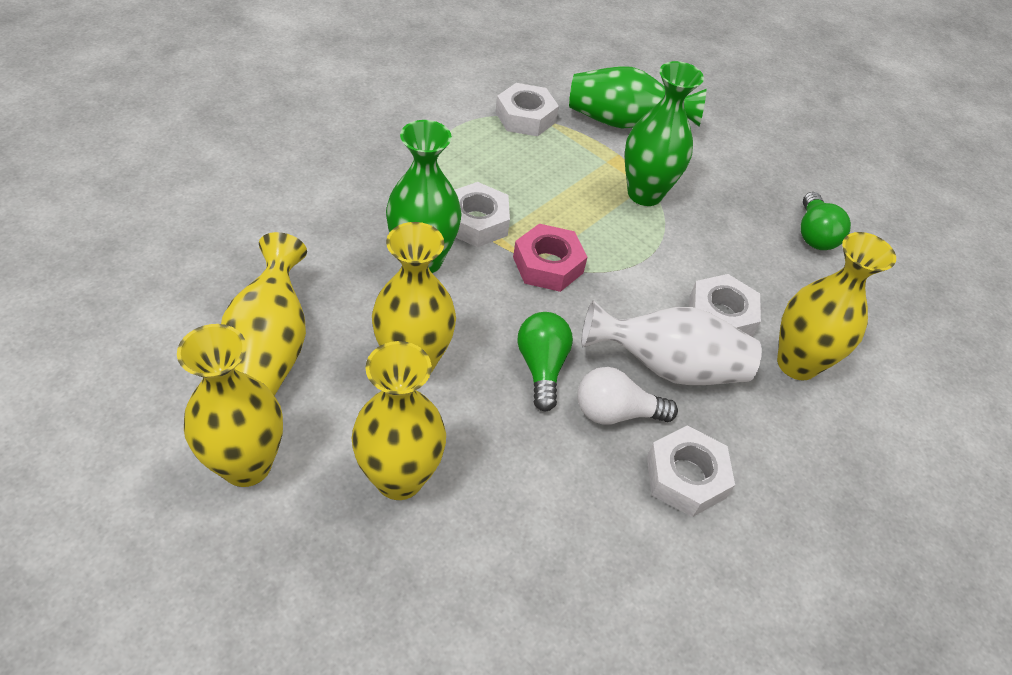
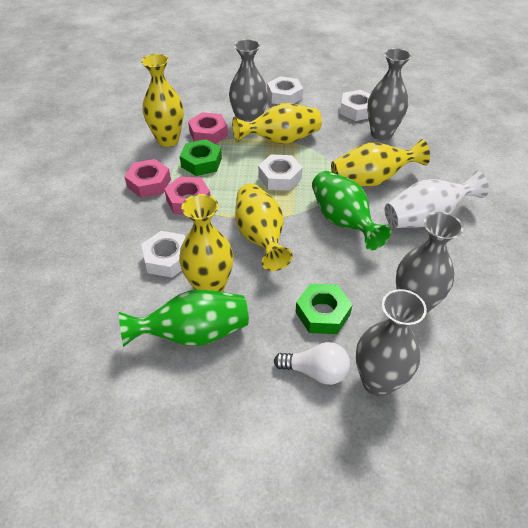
green light bulb: [518,312,573,412] [801,192,851,250] = 2 -> none = 0
green nut: none = 0 -> [180,139,222,176] [295,284,353,334] = 2
green vase: [386,120,462,273] [569,66,706,129] [625,61,704,206] = 3 -> [119,290,249,347] [312,171,391,250] = 2
grey vase: none = 0 -> [229,39,268,122] [356,289,427,397] [367,48,411,141] [396,212,463,314] = 4
pink nut: [513,224,588,292] = 1 -> [124,159,171,198] [164,177,210,215] [188,112,228,144] = 3

